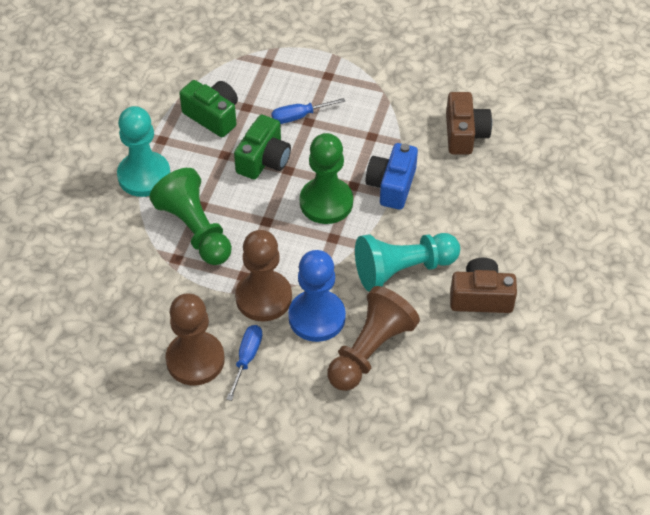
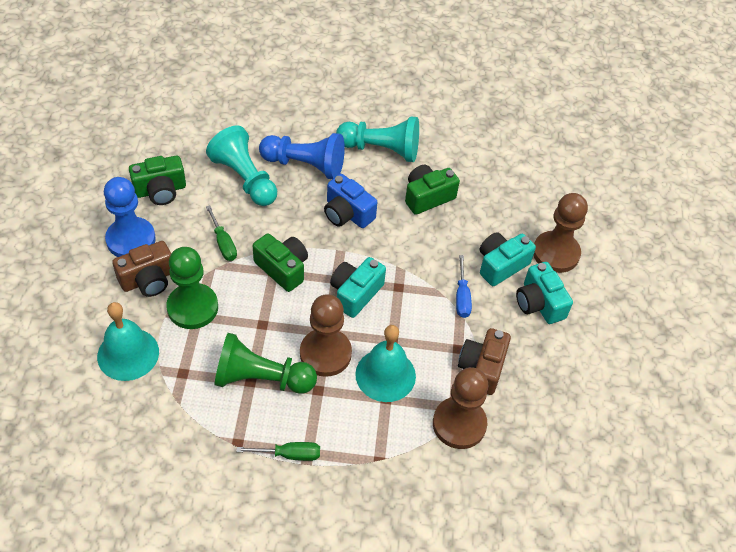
blue pawn: [288,250,346,342] = 1 -> [104,177,156,257] [259,133,345,179] = 2
blue screwdriver: [226,325,262,401] [271,98,346,124] = 2 -> [456,255,472,318] = 1
green camera: [179,80,238,137] [234,115,291,180] = 2 -> [129,156,186,205] [253,233,308,292] [405,165,460,215] = 3
green screwdriver: none = 0 -> [206,205,237,261] [236,442,320,461] = 2
turquoise bell: none = 0 -> [97,302,159,381] [355,325,416,402] = 2
turquoise camera: none = 0 -> [330,257,386,318] [480,232,536,286] [516,262,573,324] = 3

